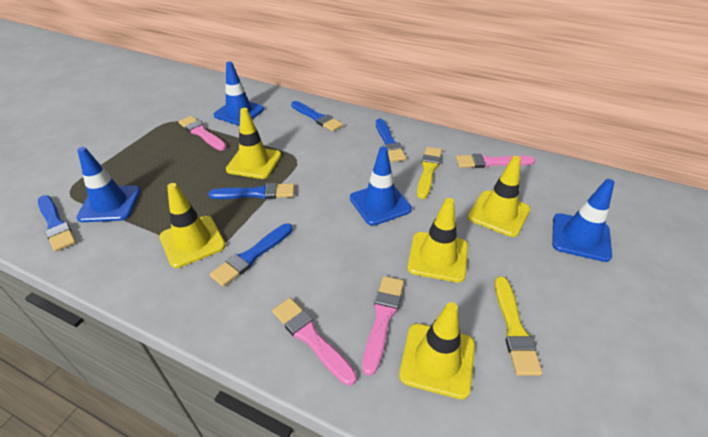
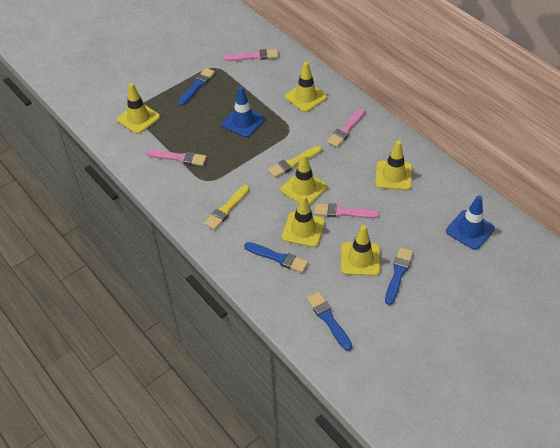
blue brush: [38,195,76,252] [208,183,294,199] [210,223,293,287] [291,101,343,132] [376,119,406,162] = 5 -> [178,68,215,106] [244,242,308,273] [307,292,352,351] [385,247,414,305] = 4
blue traffic cone: [76,147,141,222] [213,61,264,126] [350,147,412,226] [552,179,615,262] = 4 -> [222,87,265,137] [446,195,495,250] = 2
yellow traffic cone: [159,183,226,268] [226,108,281,179] [399,302,475,399] [407,198,468,283] [468,156,530,237] = 5 -> [117,83,160,134] [281,153,327,205] [282,195,325,247] [285,62,327,112] [341,225,380,276] [375,140,412,190] = 6

